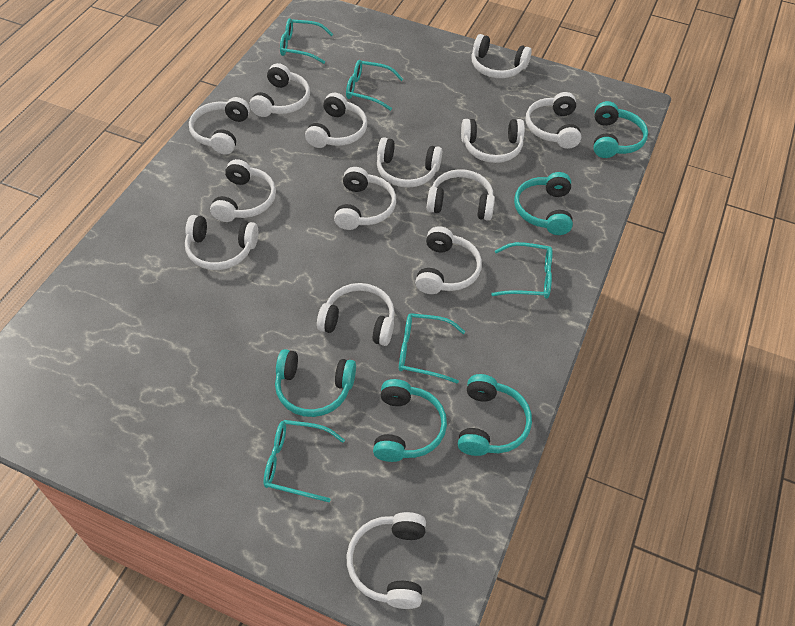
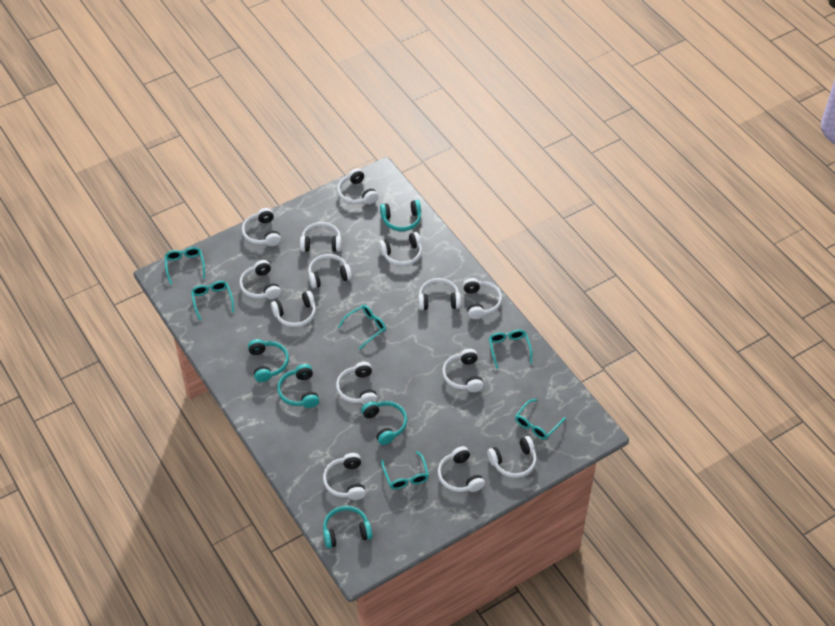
turquoise glasses: [263,420,345,502] [280,18,333,64] [346,60,403,111] [399,313,465,384] [491,242,553,299] = 5 -> [165,247,205,285] [191,281,234,321] [338,305,386,350] [381,451,429,489] [489,329,532,369] [515,399,566,440] = 6

